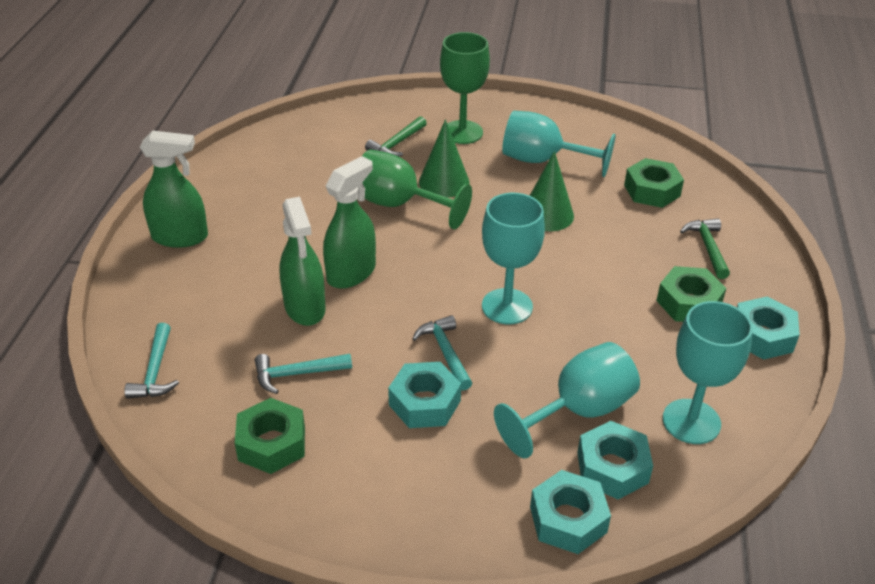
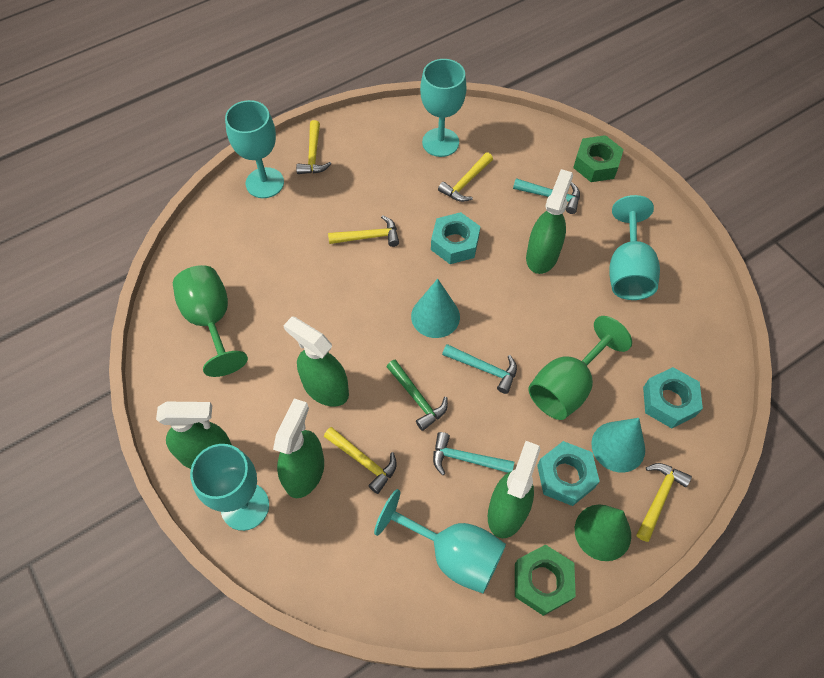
green cone: [419,119,470,198] [530,151,574,231] = 2 -> [575,505,631,561] = 1
green hammer: [365,116,427,157] [680,218,730,279] = 2 -> [386,360,448,431] = 1
green nut: [235,398,305,474] [624,158,684,208] [656,266,726,322] = 3 -> [515,545,576,616] [573,135,624,182] = 2
green spray bottle: [140,130,208,248] [280,197,326,326] [323,156,376,289] = 3 -> [156,402,232,469] [273,398,324,498] [283,317,349,407] [488,441,541,538] [526,169,573,274] = 5
turquoise cone: none = 0 -> [411,278,460,338] [591,418,645,473] = 2
turquoise goblet: [482,193,545,324] [494,342,640,459] [502,111,616,177] [663,301,753,444] = 4 -> [190,444,269,531] [225,100,284,198] [374,489,506,593] [420,59,467,157] [609,195,660,300] = 5
turquoise nut: [388,362,461,428] [530,470,611,554] [577,421,653,500] [737,296,800,360] = 4 -> [431,212,480,264] [537,441,600,506] [643,367,703,428] = 3
yellow hammer: none = 0 -> [296,120,331,174] [324,427,397,494] [328,215,399,247] [438,152,493,202] [636,463,692,542] = 5

